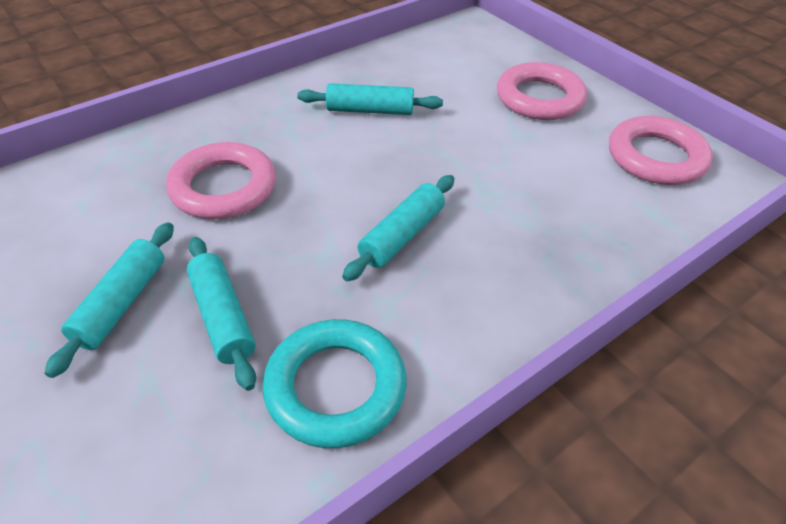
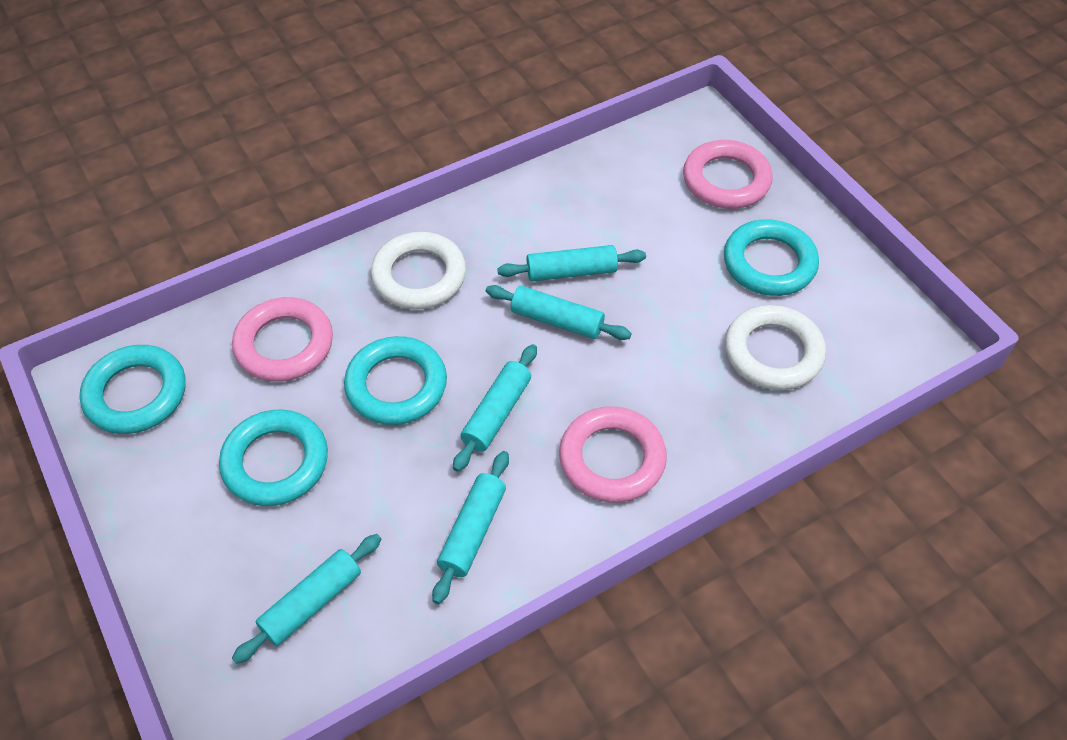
turquoise ring: [263,319,407,448] = 1 -> [80,345,185,434] [219,409,328,506] [344,336,447,425] [724,219,819,296] = 4
turquoise rolling pin: [45,222,174,378] [187,237,256,391] [297,83,443,115] [342,175,454,281] = 4 -> [232,534,381,664] [432,451,509,604] [453,344,537,472] [486,285,632,340] [497,245,646,281] = 5
white ring: none = 0 -> [371,232,466,310] [725,305,826,390] = 2

